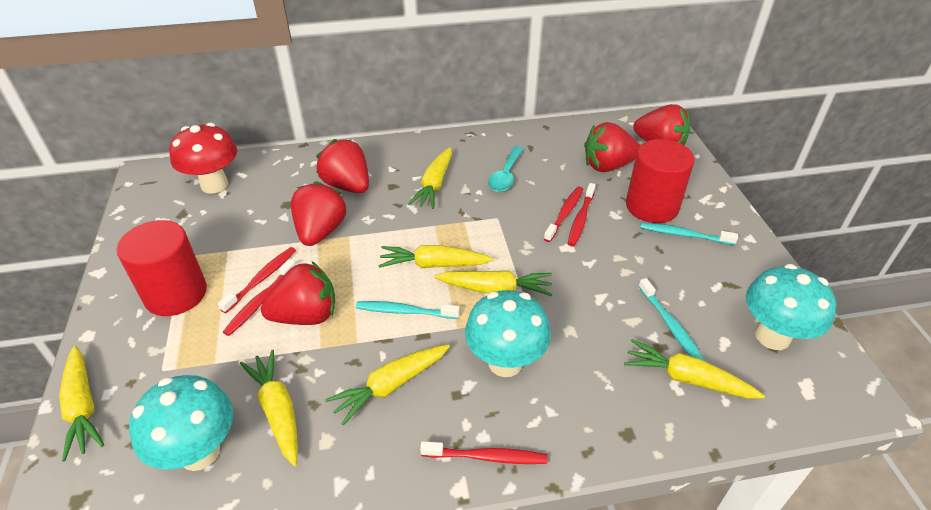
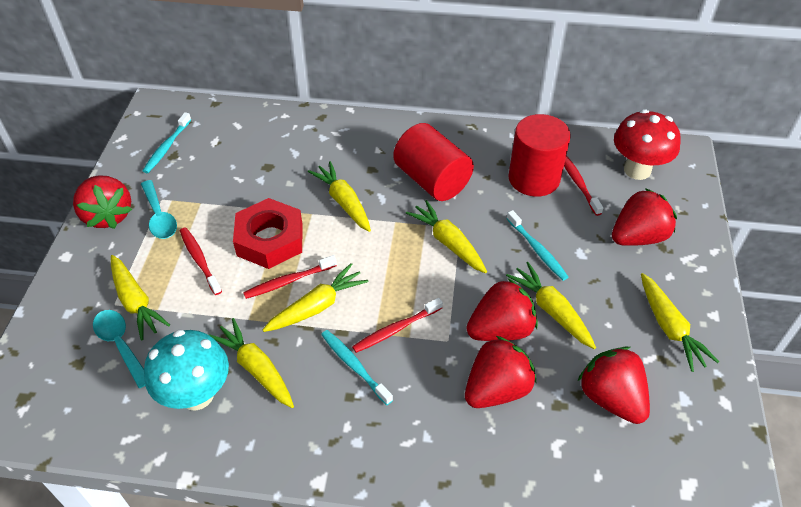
red nut: none = 0 -> [233,198,303,269] = 1
red toothbrush: [218,247,296,313] [223,259,296,336] [420,441,548,464] [544,186,584,242] [568,183,596,247] = 5 -> [180,227,222,295] [243,255,337,299] [352,298,443,353] [564,155,603,216] = 4
turquoise mushroom: [129,375,233,471] [465,290,551,377] [746,264,836,350] = 3 -> [144,330,229,411] = 1
turquoise spoon: [488,146,523,192] = 1 -> [93,310,145,388] [141,180,177,239] = 2

